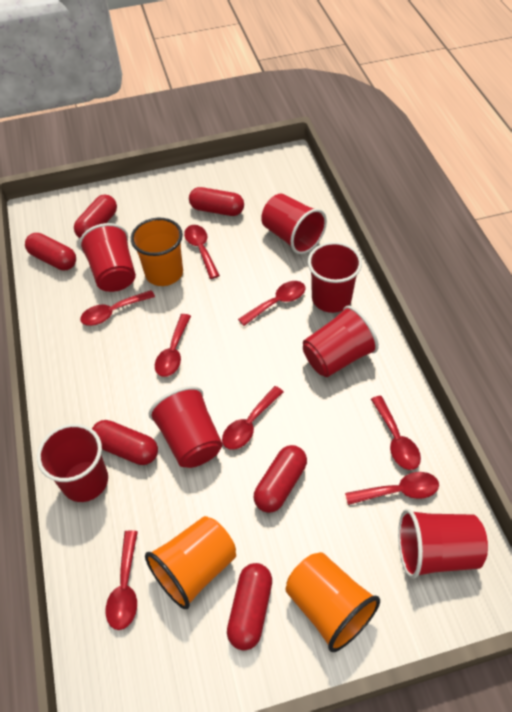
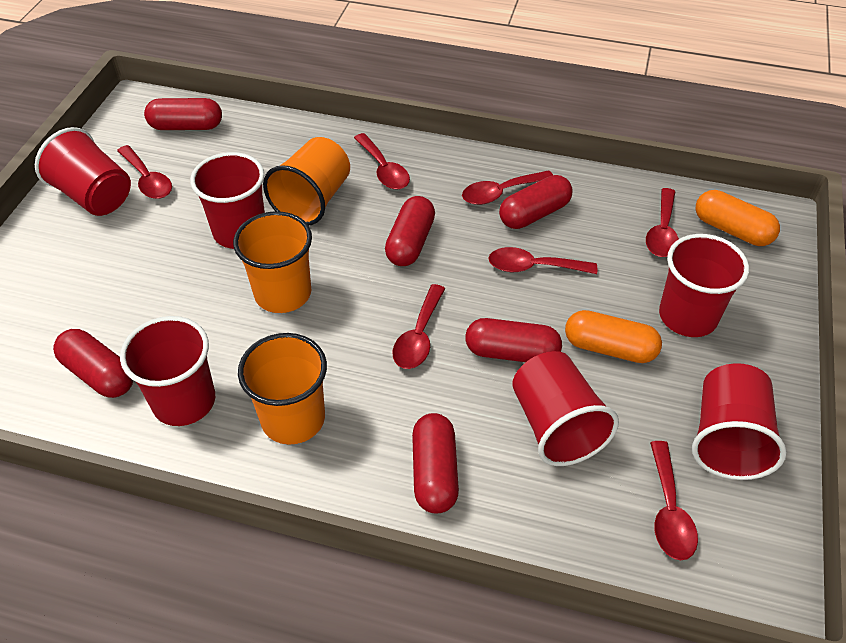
orange capsule: none = 0 -> [565,310,662,363] [696,190,780,246] = 2
red cup: [37,424,108,502] [79,223,136,292] [149,386,222,468] [261,194,327,254] [303,306,379,377] [308,242,362,313] [398,509,488,579] = 7 -> [35,127,131,216] [120,316,215,426] [190,152,265,249] [512,351,619,466] [659,234,749,337] [692,363,787,480] = 6
red spoon: [80,290,155,326] [106,530,138,630] [155,314,191,377] [184,225,220,279] [222,386,284,450] [238,281,305,326] [345,472,439,505] [371,395,421,470] = 8 -> [117,145,172,199] [354,133,410,190] [393,284,445,369] [462,170,553,205] [488,247,597,274] [646,188,679,257] [650,441,698,560] = 7

